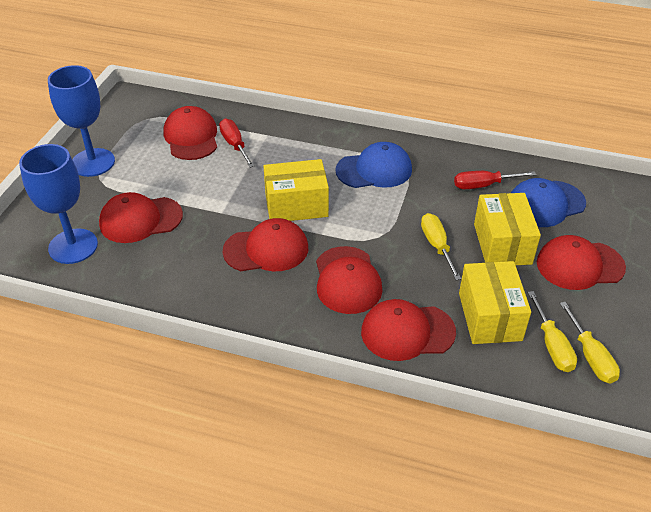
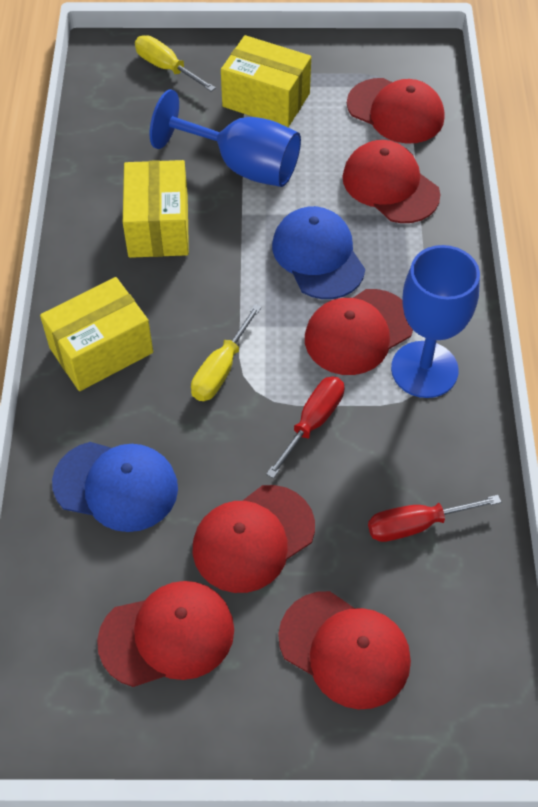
yellow screwdriver: [421,213,461,280] [528,291,577,372] [560,302,620,383] = 3 -> [135,35,216,91] [191,304,262,401] = 2

